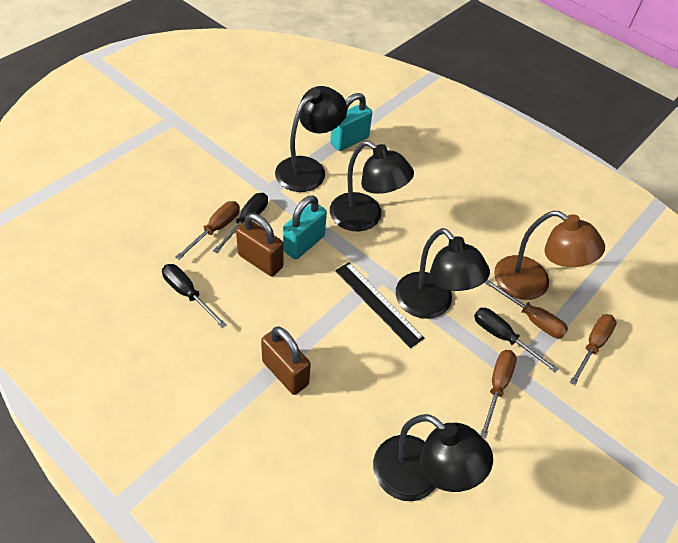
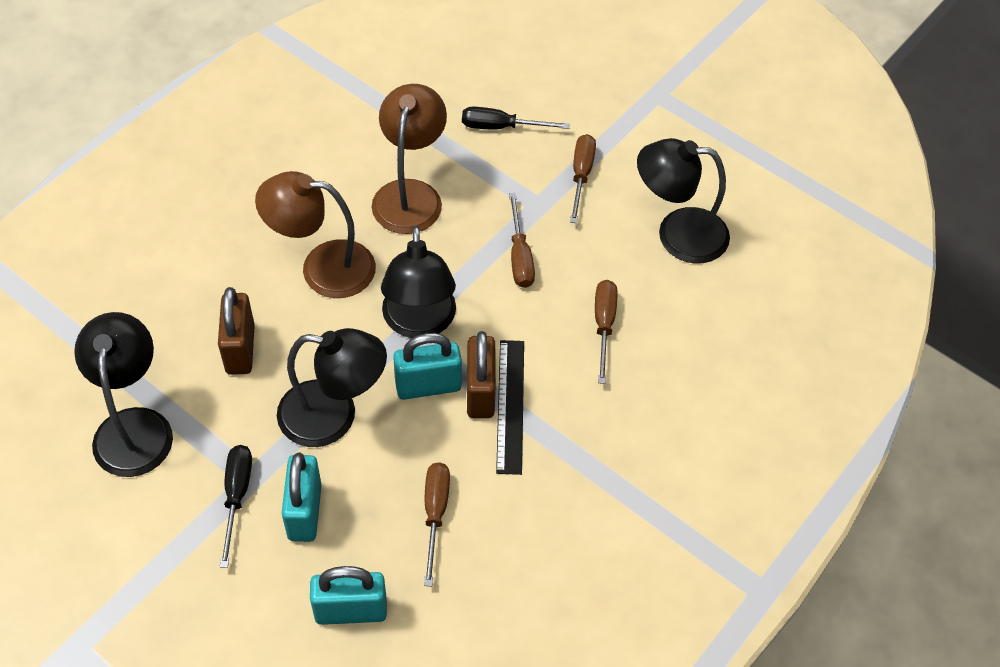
black screwdriver: [162,264,227,328] [213,193,268,253] [474,308,558,373] = 3 -> [220,445,252,568] [462,107,570,130] = 2
brown lamp: [494,211,605,300] = 1 -> [255,171,376,298] [372,84,447,234] = 2
turquoise padlock: [283,195,327,259] [330,93,372,151] = 2 -> [282,452,322,542] [310,566,387,625] [393,333,462,400] = 3

